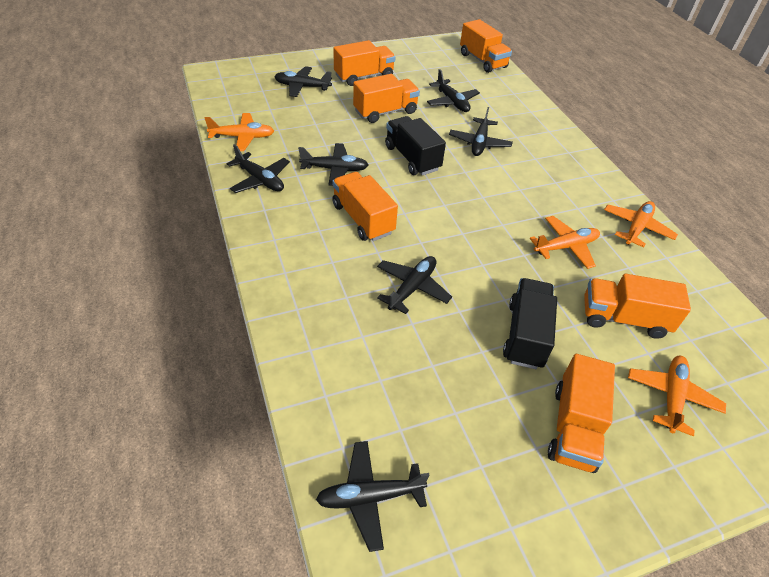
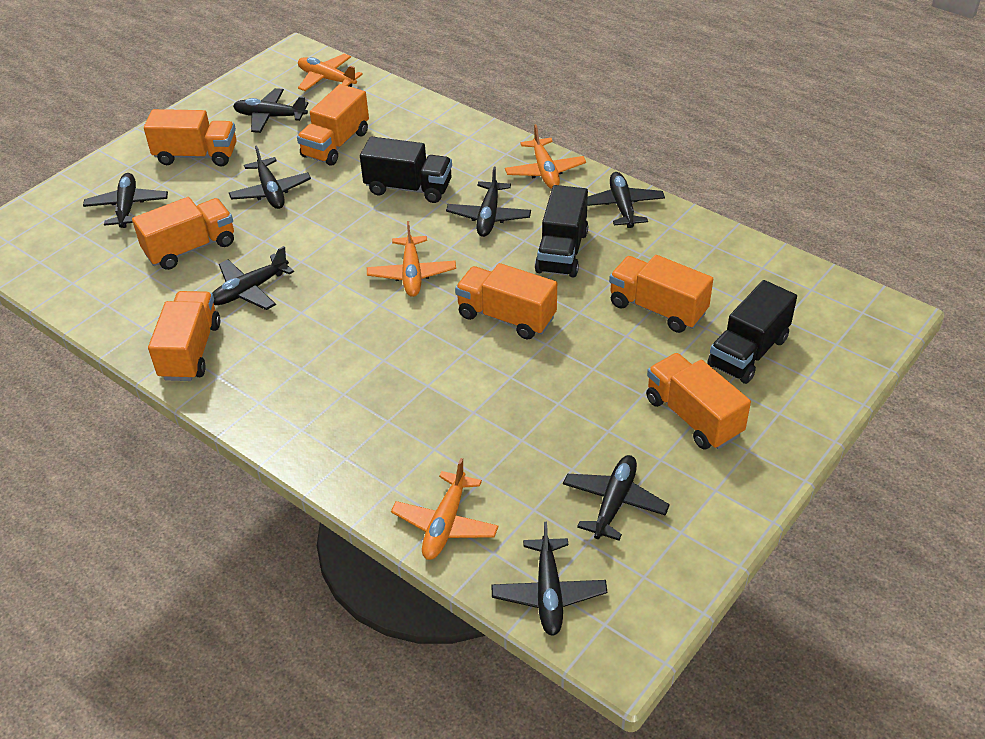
black plane: [227,144,290,193] [274,66,332,97] [298,143,368,186] [316,441,430,552] [377,256,452,314] [427,69,480,112] [449,107,513,156] = 7 -> [83,173,168,228] [213,246,294,310] [229,145,311,209] [233,88,309,133] [446,167,531,237] [491,522,607,636] [563,455,670,541] [587,172,665,228] = 8
black truck: [385,116,446,175] [503,278,557,369] = 2 -> [360,136,452,203] [535,185,588,278] [707,280,797,384] = 3
orange truck: [332,172,398,241] [333,40,396,86] [353,74,420,123] [460,19,512,73] [548,354,615,473] [584,274,691,339] = 6 -> [132,197,234,270] [144,109,237,166] [148,291,220,381] [297,84,369,166] [455,263,557,340] [609,255,713,333] [646,353,751,450] = 7

